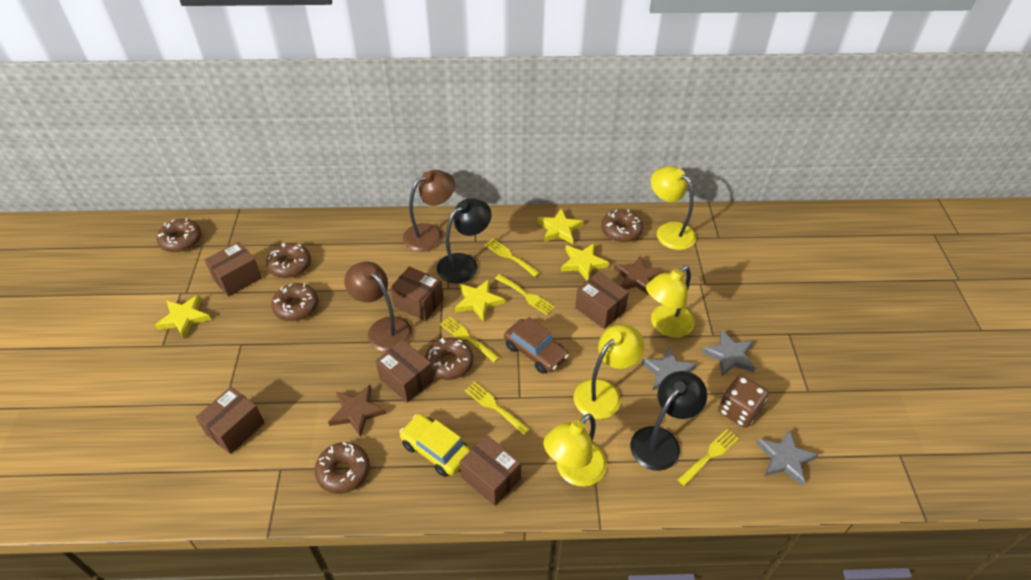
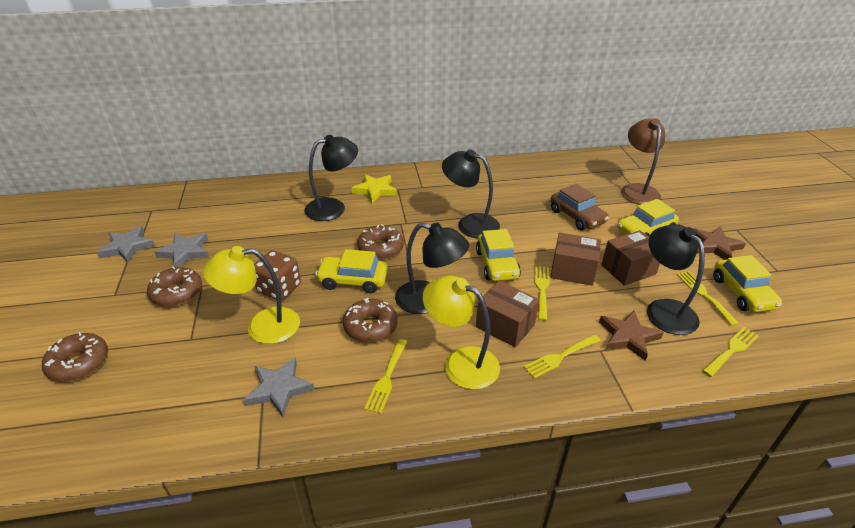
black lamp: [437,198,491,284] [630,371,707,471] = 2 -> [304,135,358,221] [395,223,469,314] [442,149,500,238] [647,224,705,335] = 4
brown box: [196,387,265,454] [205,242,262,297] [376,339,433,403] [390,266,443,321] [460,435,521,506] [575,272,629,329] = 6 -> [476,281,539,348] [551,232,601,286] [601,230,660,286] = 3
brown donut: [157,218,201,252] [266,243,311,278] [271,283,318,321] [314,442,370,494] [425,337,473,380] [601,209,643,242] = 6 -> [42,332,108,382] [147,266,202,307] [343,298,398,343] [357,224,404,260] = 4
brown lamp: [344,261,412,352] [403,170,455,252] = 2 -> [621,118,665,205] = 1
yellow car: [399,414,470,477] = 1 -> [315,249,388,293] [476,229,521,281] [617,199,679,237] [713,255,782,312] = 4
yellow lamp: [543,414,607,487] [574,324,644,419] [646,266,695,338] [651,166,696,250] = 4 -> [203,246,300,344] [422,276,500,390] = 2
yellow star: [155,295,211,339] [455,279,505,322] [537,208,583,244] [561,243,609,281] = 4 -> [351,174,397,203] = 1

